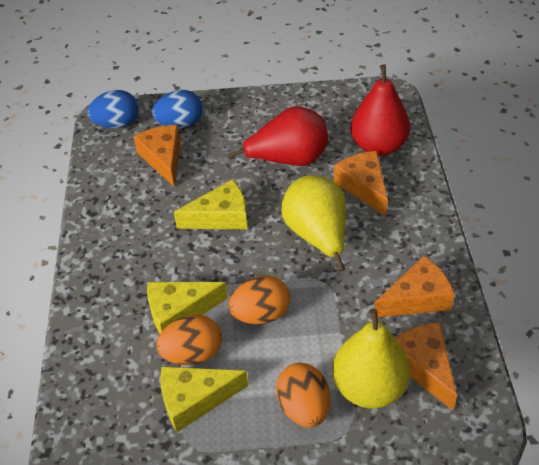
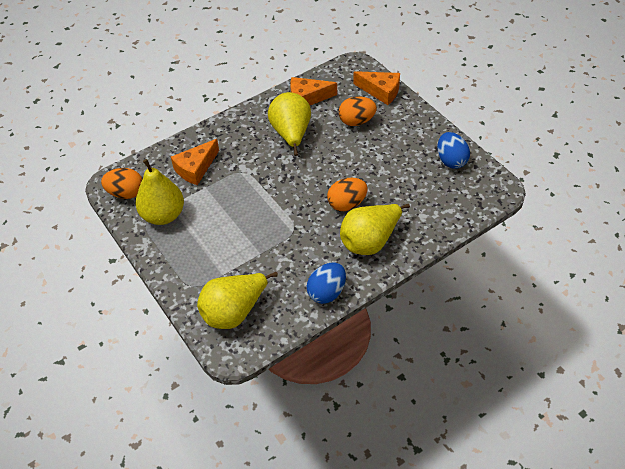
orange cheese: [133,125,180,186] [334,151,388,216] [374,256,455,317] [395,322,457,410] = 4 -> [171,139,219,185] [290,77,337,105] [353,71,400,105] = 3
red pear: [228,106,328,166] [351,64,410,156] = 2 -> none = 0
yellow cheese: [147,282,228,334] [160,366,248,432] [174,179,247,230] = 3 -> none = 0
yellow pear: [282,175,346,271] [332,309,410,408] = 2 -> [136,159,184,225] [197,272,278,329] [268,92,311,156] [340,204,410,255] = 4

